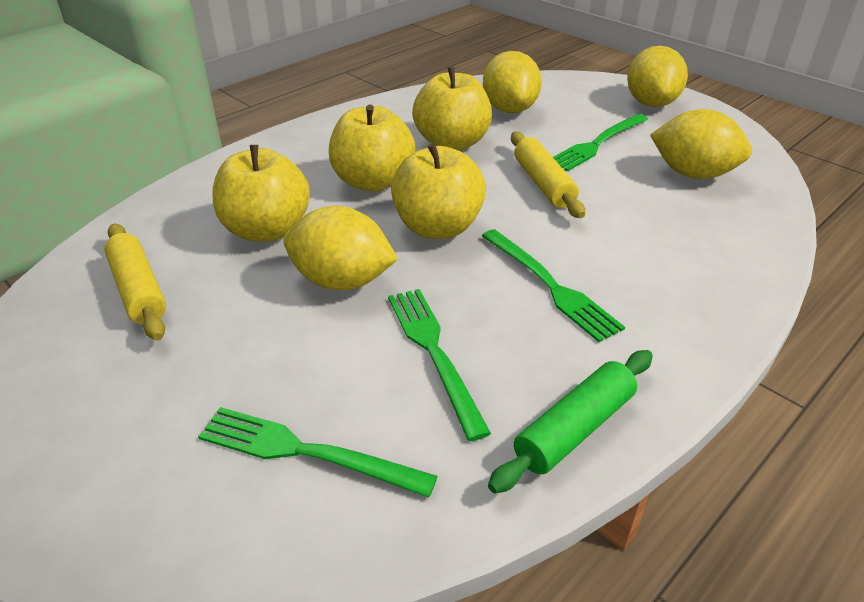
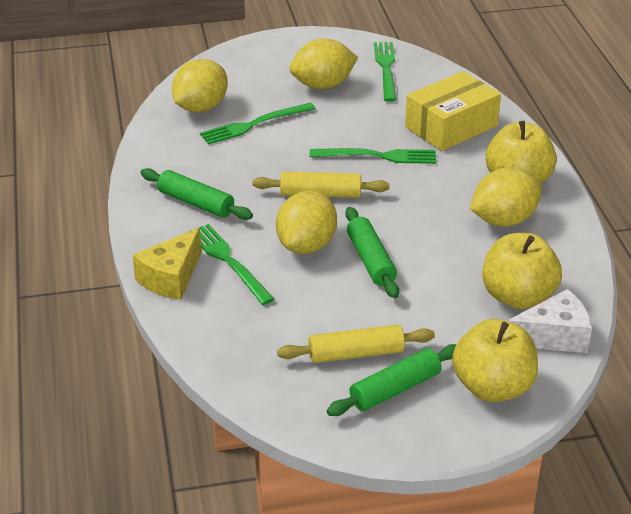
green rolling pin: [488,350,653,493] = 1 -> [140,168,253,220] [327,344,457,416] [345,207,399,298] = 3
white cheese: none = 0 -> [507,289,592,353] = 1
yellow apple: [213,145,310,242] [329,105,415,191] [391,143,486,239] [412,67,492,150] = 4 -> [452,319,538,402] [482,233,562,309] [486,121,557,183] = 3
yellow box: none = 0 -> [405,71,501,151] = 1
yellow cheese: none = 0 -> [133,228,202,300] = 1

